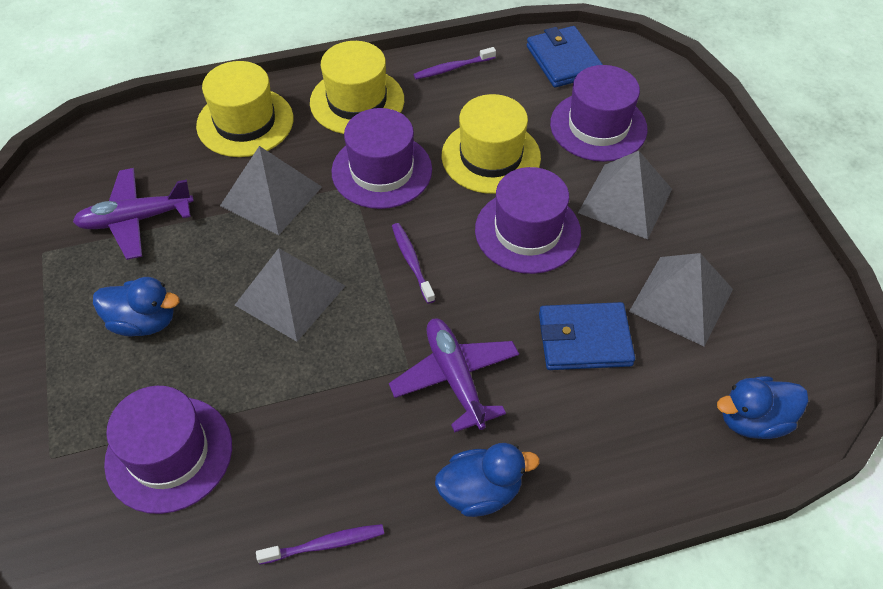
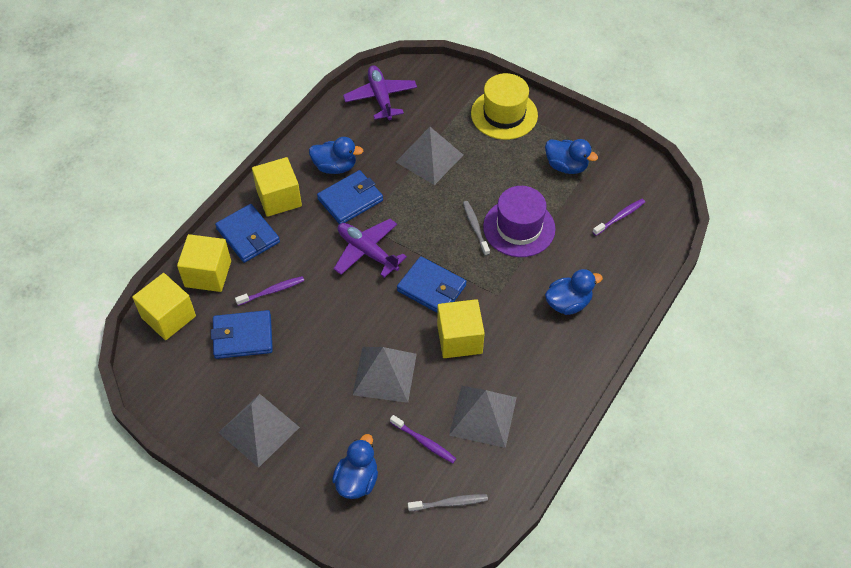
blue duck: [93,277,180,336] [435,443,540,517] [717,376,808,439] = 3 -> [309,137,363,174] [332,434,378,499] [545,139,598,174] [545,269,603,315] = 4
blue wallet: [527,26,603,88] [539,302,635,370] = 2 -> [211,310,273,359] [215,204,280,263] [317,170,383,224] [397,256,467,313] = 4
grey toothbrush: none = 0 -> [408,494,488,511] [463,201,490,256] = 2
purple hat: [104,386,232,514] [331,108,432,209] [475,167,581,274] [550,65,648,162] = 4 -> [483,186,556,257] = 1
yellow cube: none = 0 -> [132,273,196,340] [177,234,231,292] [252,157,302,217] [437,299,485,358] = 4
yellow hat: [196,61,293,157] [310,41,404,134] [442,94,541,194] = 3 -> [471,73,538,140] = 1

